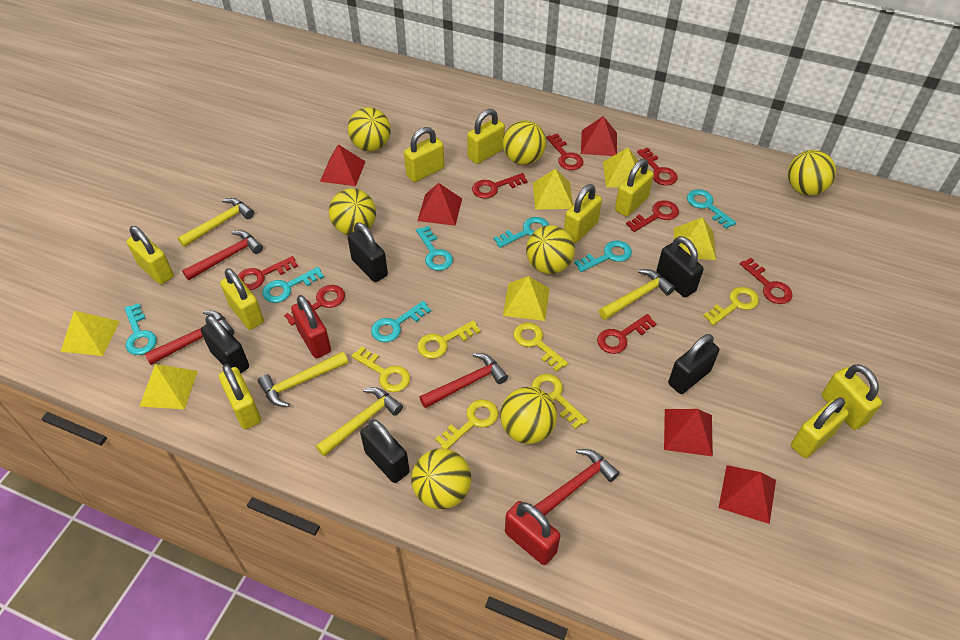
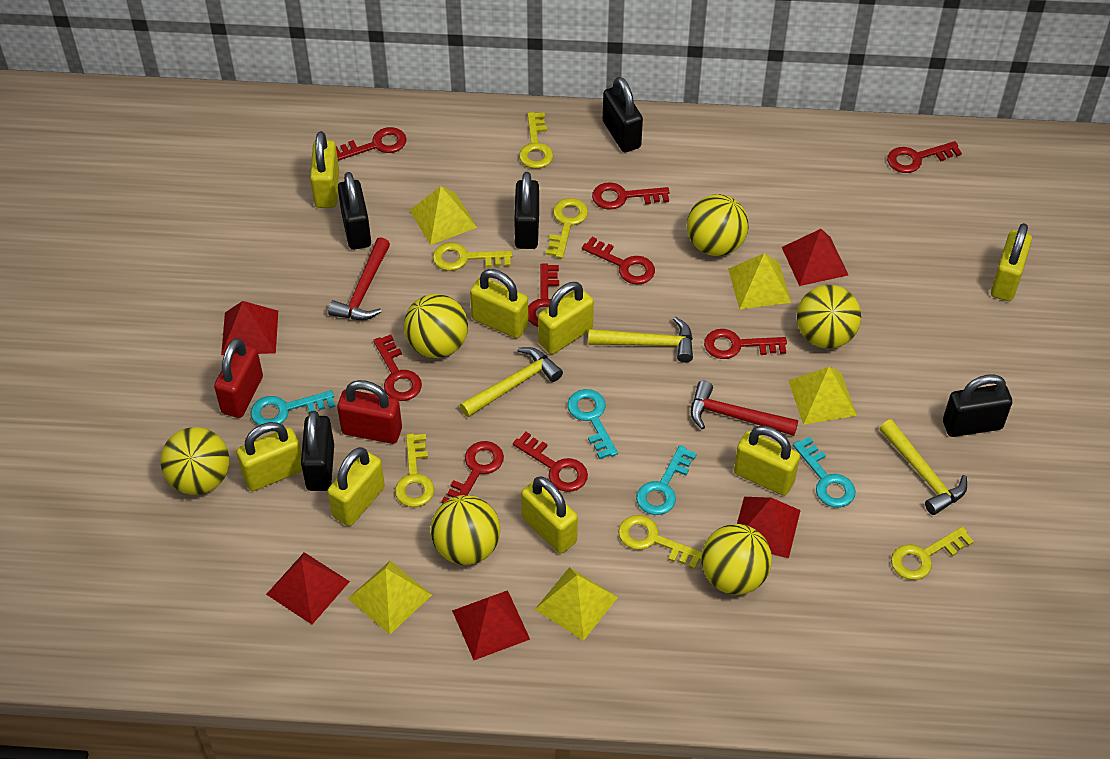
red hammer: [145,311,234,365] [182,230,263,280] [419,353,508,408] [534,449,620,516] = 4 -> [328,237,390,320] [691,381,798,436] = 2
red key: [238,256,298,290] [284,285,345,326] [472,173,528,199] [546,134,584,170] [597,314,657,354] [626,200,679,232] [637,148,678,186] [740,258,793,304] = 8 -> [336,127,407,161] [373,334,422,401] [441,441,504,503] [513,432,588,492] [528,264,559,327] [582,237,655,285] [592,182,669,210] [704,329,787,359] [887,141,962,173] = 9
turquoise key: [124,303,157,355] [262,267,324,303] [371,301,431,342] [416,226,453,271] [493,217,549,248] [574,240,632,272] [687,189,736,229] = 7 -> [251,390,335,426] [567,389,618,459] [636,445,697,515] [793,437,856,508] = 4
yellow ball: [329,188,376,235] [348,107,391,151] [411,448,471,509] [500,387,557,444] [503,120,546,165] [526,225,575,274] [788,150,836,196] = 7 -> [160,427,229,495] [404,294,468,358] [431,495,500,565] [687,194,748,256] [701,524,772,595] [797,285,861,349] = 6
yellow hammer: [178,198,254,247] [258,351,348,407] [316,387,403,456] [599,269,675,320] = 4 -> [460,347,563,417] [589,316,693,363] [879,420,967,515] = 3
yellow padlock: [126,226,174,284] [219,364,261,429] [220,268,264,330] [404,127,445,182] [467,109,505,164] [564,184,602,243] [615,159,654,217] [791,397,849,458] [822,364,882,430] = 9 -> [236,422,302,491] [310,131,339,208] [328,447,385,526] [470,269,528,338] [521,476,578,554] [538,282,594,354] [734,426,800,496] [991,223,1032,301] = 8
yellow pyramid: [60,311,120,356] [139,364,198,409] [503,276,550,321] [533,169,573,210] [603,148,638,187] [673,217,716,260] = 6 -> [348,561,432,634] [410,186,477,245] [535,567,618,641] [728,253,791,309] [788,367,857,425] = 5

